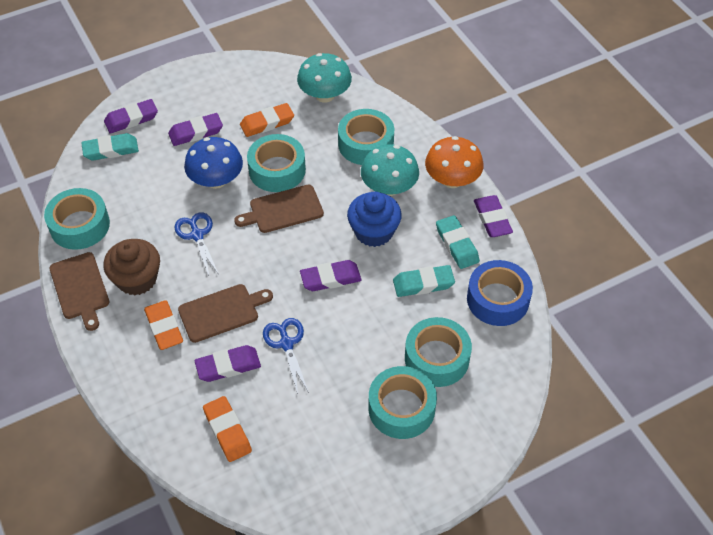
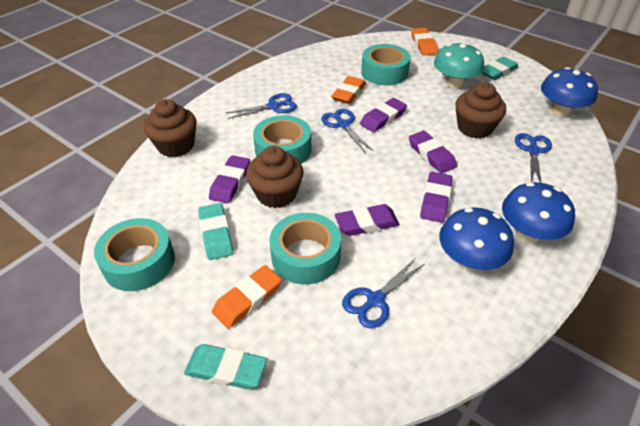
blue cupcake: [347,192,402,247] = 1 -> none = 0
blue mushroom: [184,137,243,189] = 1 -> [439,207,514,270] [502,182,575,243] [541,67,598,117] = 3
blue scissors: [174,212,219,276] [263,318,309,394] = 2 -> [226,93,297,119] [321,109,373,152] [342,259,425,328] [515,133,552,183] = 4
blue tape: [467,260,533,326] = 1 -> none = 0
brown cupcake: [104,239,160,295] = 1 -> [144,99,197,157] [246,146,304,208] [455,82,506,139] = 3
brown cutting board: [49,252,110,331] [178,284,273,343] [234,185,324,233] = 3 -> none = 0
orange mushroom: [425,136,484,188] = 1 -> none = 0
turquoise mushroom: [297,53,352,103] [361,144,419,196] = 2 -> [434,43,484,88] = 1
turquoise tape: [44,188,110,250] [247,134,306,192] [338,109,394,165] [368,366,437,439] [405,317,472,387] = 5 -> [94,218,175,291] [253,115,311,164] [269,213,341,284] [361,44,411,86] = 4

